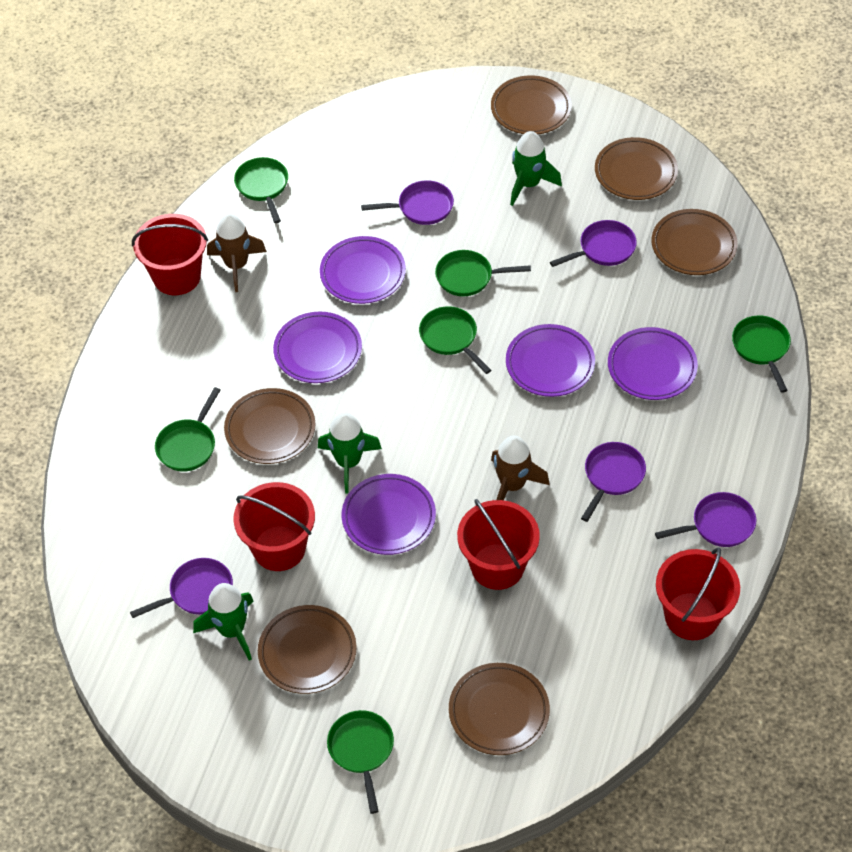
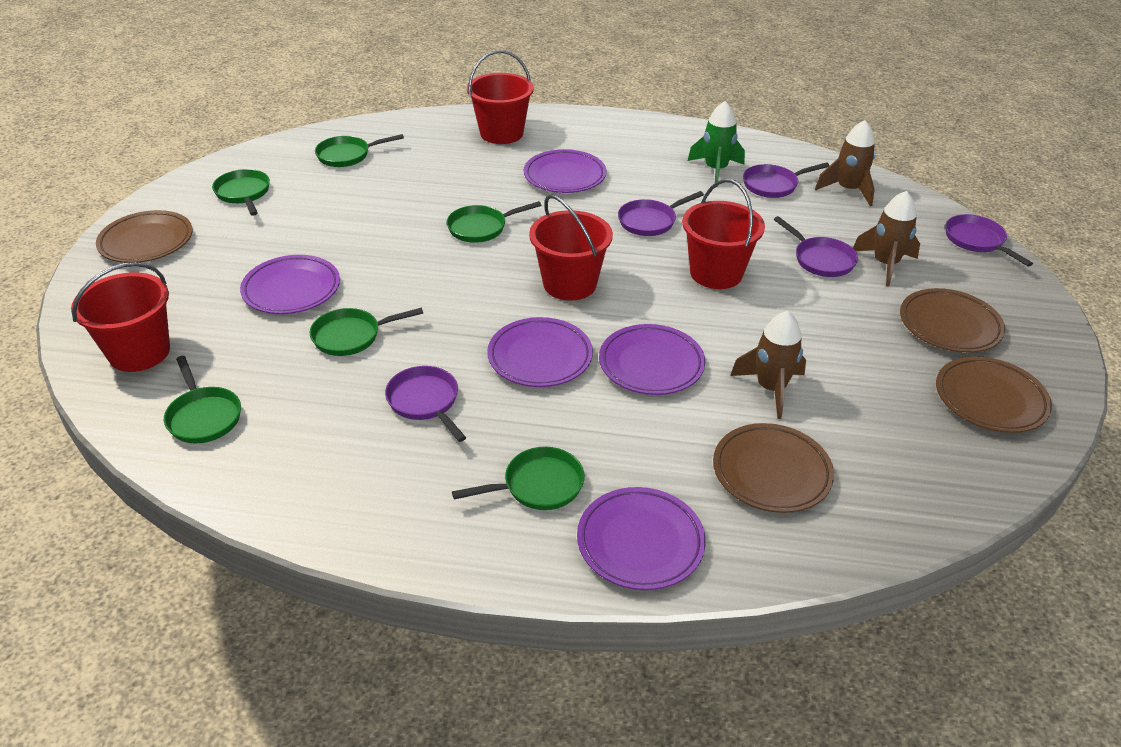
brown plate: [224,388,315,464] [258,605,357,694] [449,663,550,755] [491,75,572,134] [595,137,678,200] [652,209,738,275] = 6 -> [96,210,193,263] [713,423,834,513] [900,288,1005,353] [936,356,1052,433] = 4
brown rocket: [207,213,267,292] [491,436,550,500] = 2 -> [730,311,806,419] [815,120,876,206] [853,191,920,286] = 3
green rocket: [193,583,254,661] [318,413,382,494] [510,131,562,206] = 3 -> [688,101,745,183] = 1

